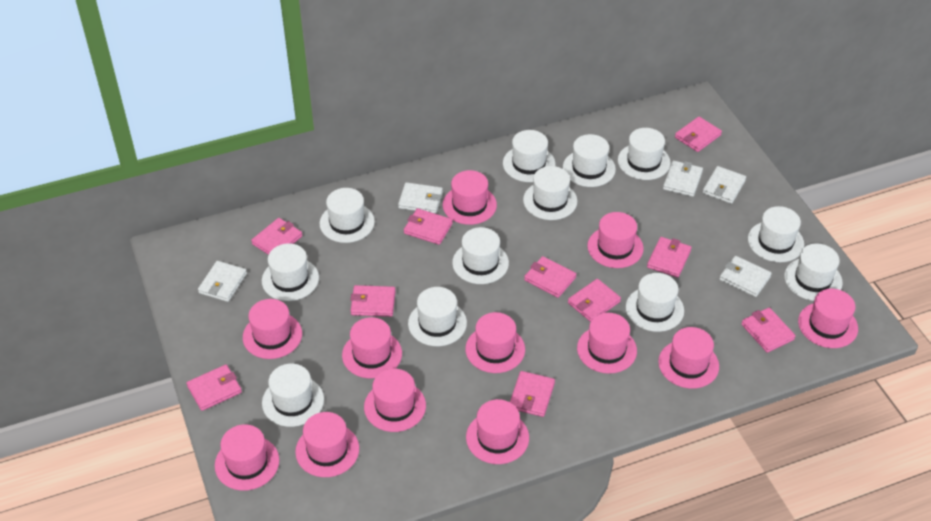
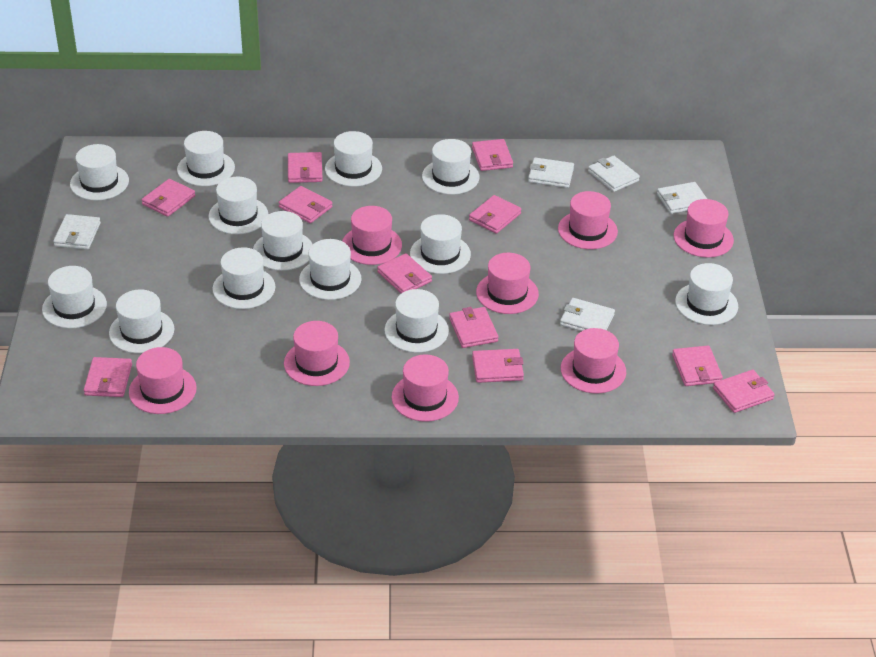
pink hat: [215,424,279,491] [243,299,302,359] [295,412,359,477] [342,317,402,378] [364,369,426,432] [443,170,497,225] [465,312,525,373] [466,399,529,464] [577,313,637,374] [587,212,644,268] [658,327,719,389] [798,289,858,348] = 12 -> [129,347,197,414] [284,321,350,386] [342,206,402,265] [391,354,459,422] [476,253,539,314] [558,191,618,249] [561,328,626,394] [674,199,734,258] = 8
pink wallet: [187,365,242,411] [251,218,302,255] [350,285,395,317] [404,208,453,245] [510,371,555,417] [524,256,576,298] [568,279,621,322] [647,237,692,278] [675,117,722,152] [741,308,796,353] = 10 -> [84,357,132,397] [141,179,195,217] [278,186,333,223] [288,152,323,183] [377,253,432,293] [449,307,498,348] [469,195,521,234] [472,139,513,171] [472,349,524,383] [672,345,723,386] [713,370,775,413] = 11
white hat: [262,243,319,301] [262,364,324,427] [320,188,375,243] [408,287,467,346] [452,227,509,284] [503,130,555,182] [523,166,577,220] [563,134,616,187] [618,128,671,180] [626,273,684,332] [748,206,804,262] [784,244,843,301] = 12 -> [42,266,107,329] [70,144,129,200] [109,290,174,353] [177,131,235,186] [209,177,268,234] [212,247,275,309] [253,211,313,271] [299,239,361,300] [325,131,382,187] [384,289,449,353] [410,214,471,274] [422,139,480,195] [675,263,738,325] = 13

